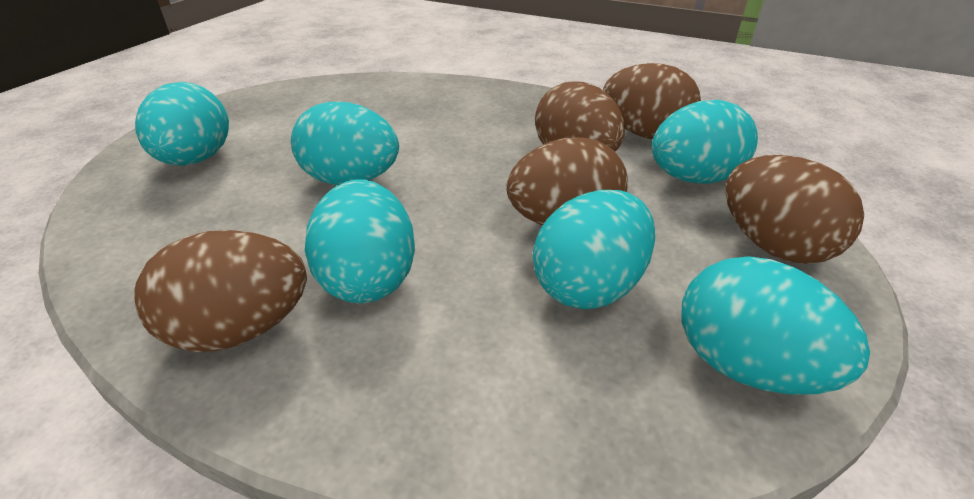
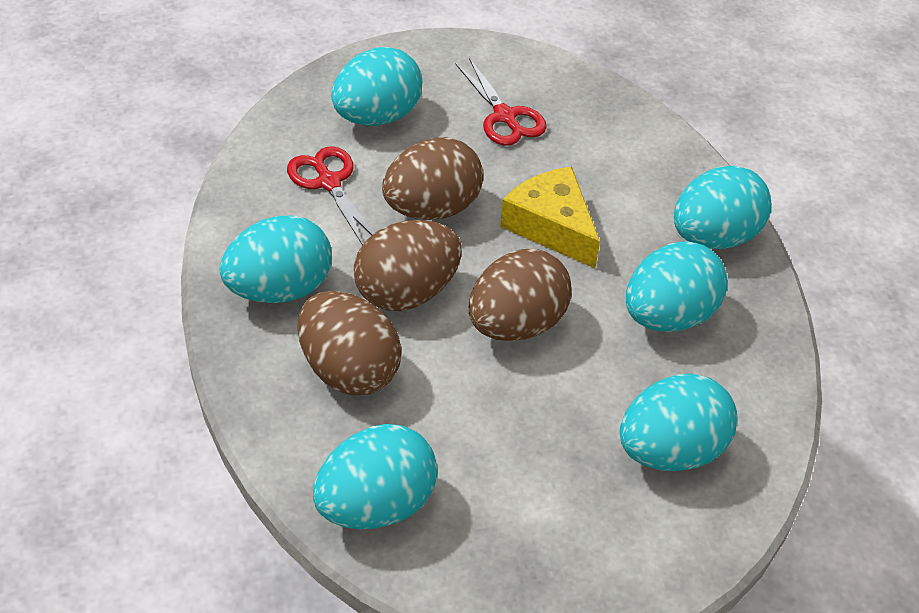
brown egg: [134,230,307,352] [506,137,628,226] [535,81,625,151] [603,63,701,139] [725,155,864,264] = 5 -> [298,291,402,395] [354,220,462,311] [382,137,483,220] [468,249,572,341] = 4
red scissors: none = 0 -> [287,146,374,246] [456,58,547,146] = 2
yellow cheese: none = 0 -> [500,166,600,268] = 1

